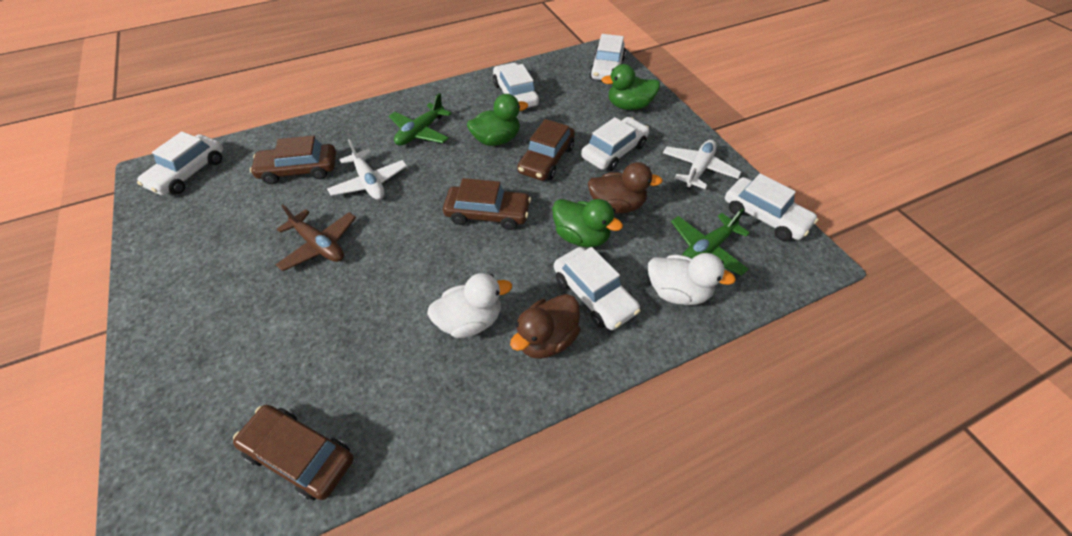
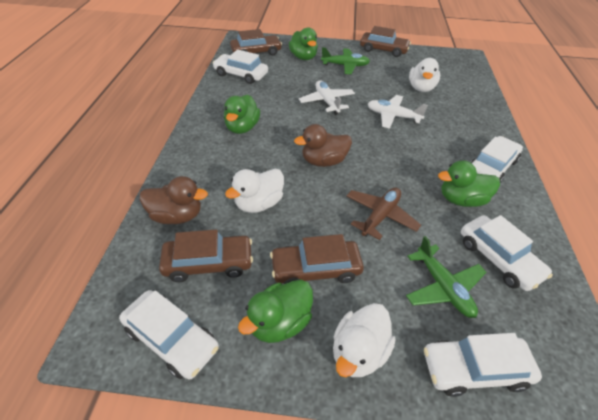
green duck: [467,94,528,146] [552,199,623,247] [601,64,660,110] = 3 -> [224,95,260,134] [238,280,313,343] [289,28,318,60] [438,160,500,207] = 4
white car: [137,131,223,195] [493,63,539,108] [554,247,640,330] [581,117,649,171] [589,34,626,80] [725,174,818,241] = 6 -> [119,290,219,380] [213,49,268,84] [424,333,542,397] [461,215,553,291] [470,136,523,183] = 5
white duck: [427,273,512,338] [648,253,736,305] = 2 -> [225,169,284,213] [333,303,396,377] [409,58,440,92] = 3

